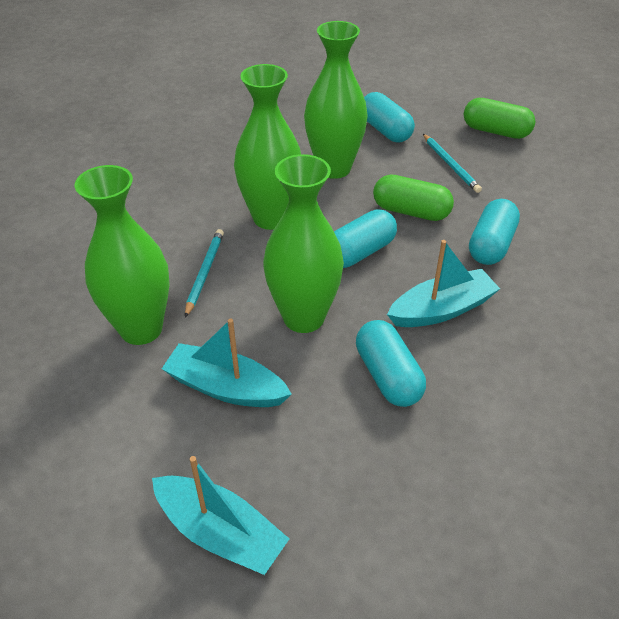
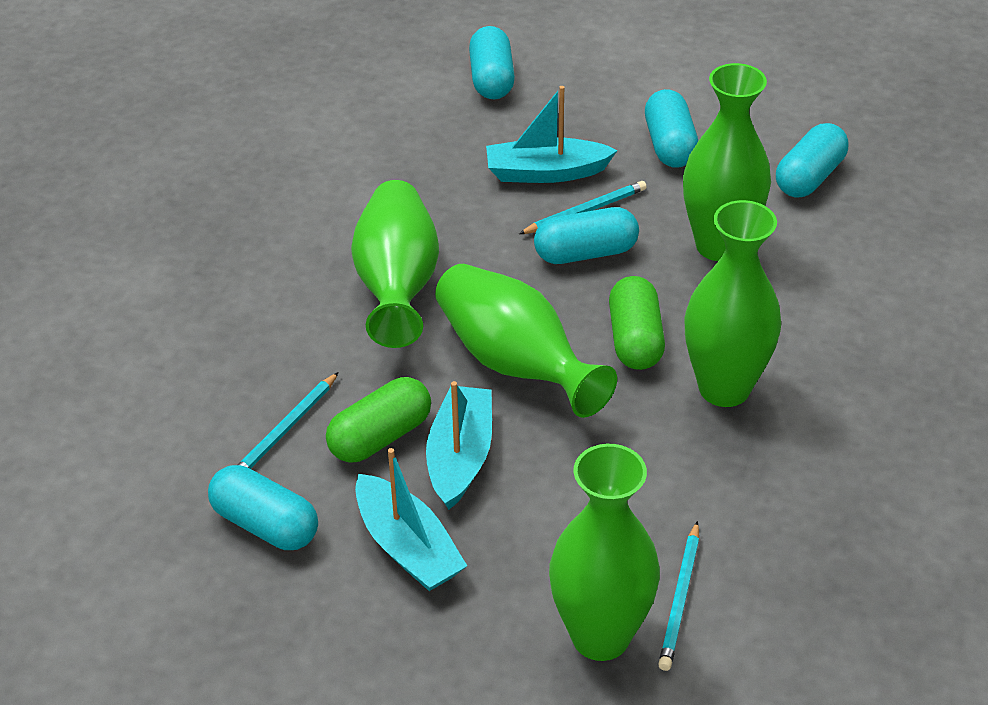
green vase: [75,165,170,345] [234,64,301,230] [263,154,344,333] [304,21,368,179] = 4 -> [351,180,439,348] [435,264,617,418] [549,444,660,661] [683,63,771,261] [684,200,781,407] = 5
turquoise capsule: [334,209,397,268] [356,320,426,407] [364,92,415,142] [469,199,520,265] = 4 -> [208,465,318,550] [469,26,515,99] [534,207,639,264] [645,89,698,168] [776,123,848,197] = 5
turquoise pencil: [185,229,224,318] [423,134,482,193] = 2 -> [238,372,339,469] [519,181,647,234] [658,521,699,671] = 3

